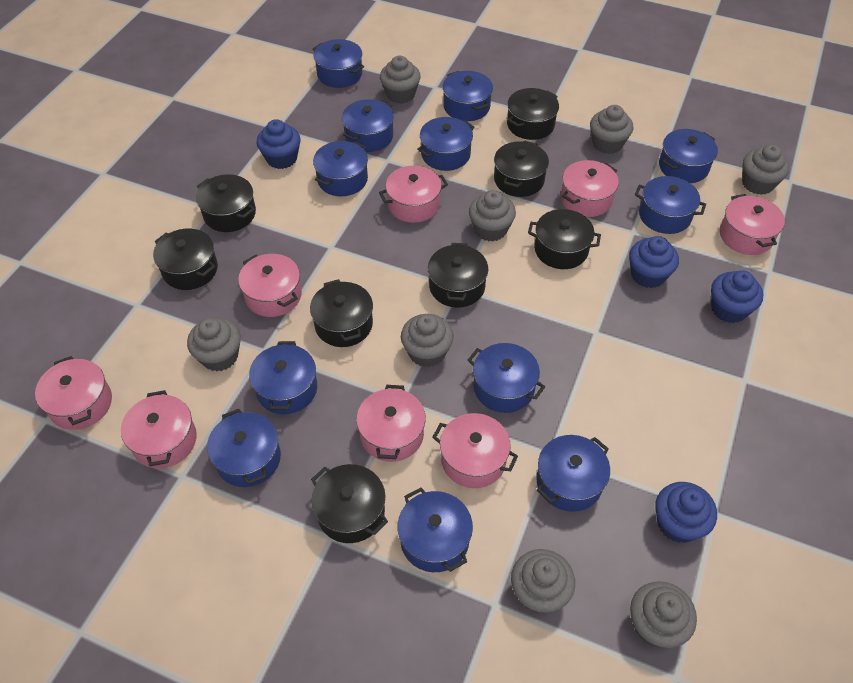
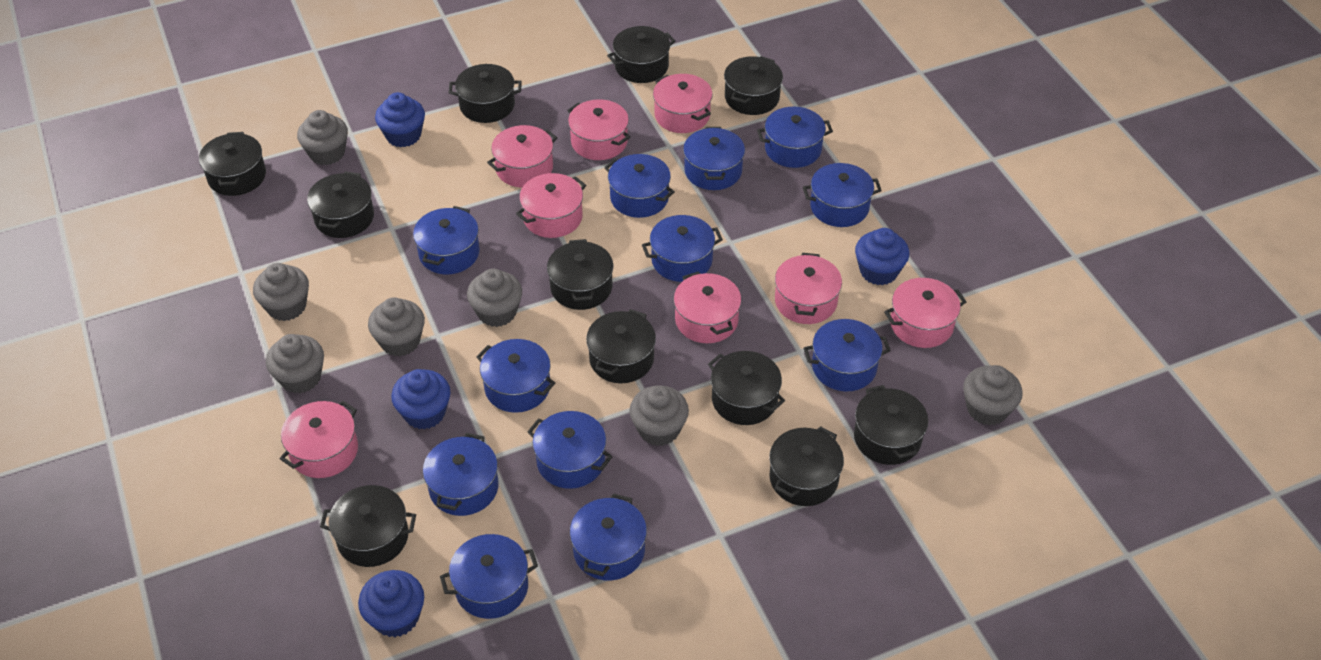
black pot: [153,229,218,290] [196,174,256,232] [310,279,373,347] [311,464,388,543] [428,243,488,308] [494,140,549,197] [507,88,559,140] [528,209,601,269] = 8 -> [199,132,266,196] [307,171,374,238] [320,485,416,567] [449,64,522,123] [547,239,613,310] [586,309,656,383] [607,26,675,83] [708,351,785,425] [724,56,783,115] [769,426,844,506] [854,385,928,465] = 11
grey cupcake: [187,318,241,371] [380,56,421,104] [401,314,454,367] [469,190,516,242] [511,549,575,614] [590,105,633,154] [630,581,697,648] [742,144,789,195] = 8 -> [253,263,309,321] [266,334,324,394] [297,110,348,165] [368,297,425,356] [467,269,522,327] [629,385,689,446] [963,365,1022,426] = 7

